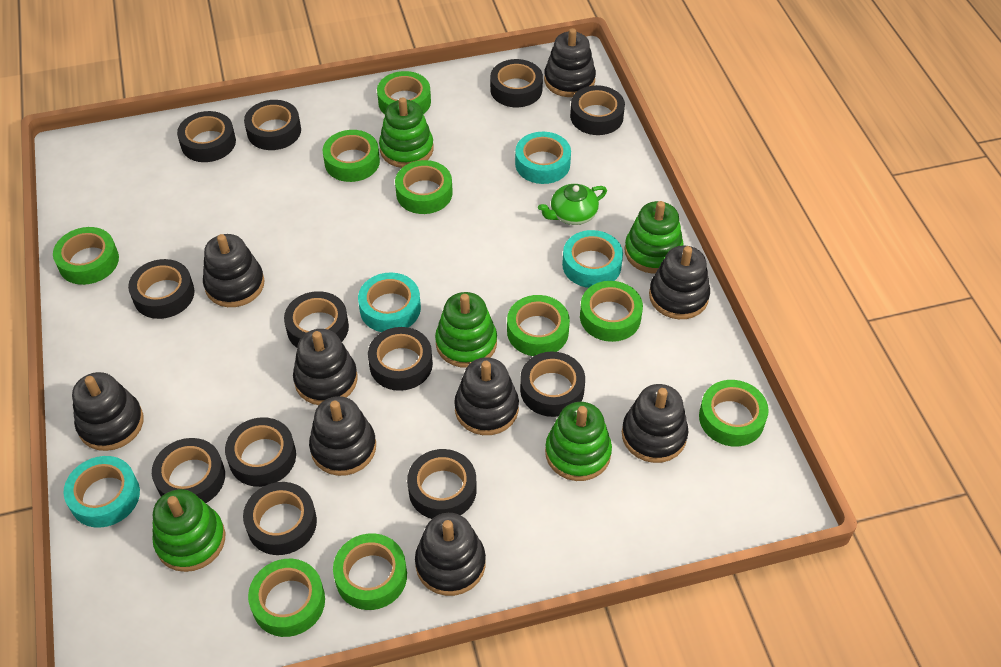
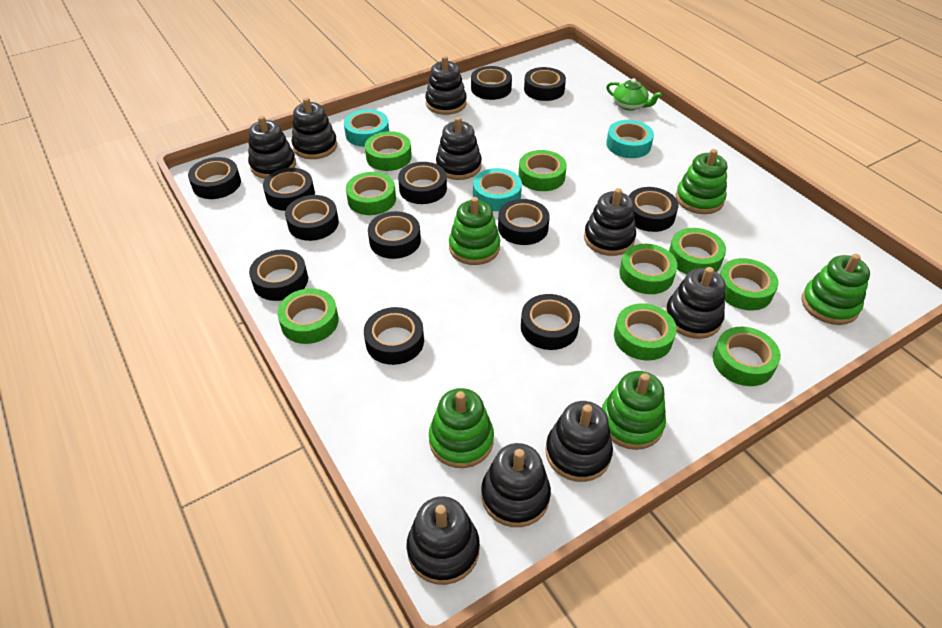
turquoise tape: [63,456,140,528] [358,272,421,332] [515,132,571,184] [562,230,623,288] = 4 -> [344,109,389,147] [473,168,522,211] [606,120,654,158] = 3

